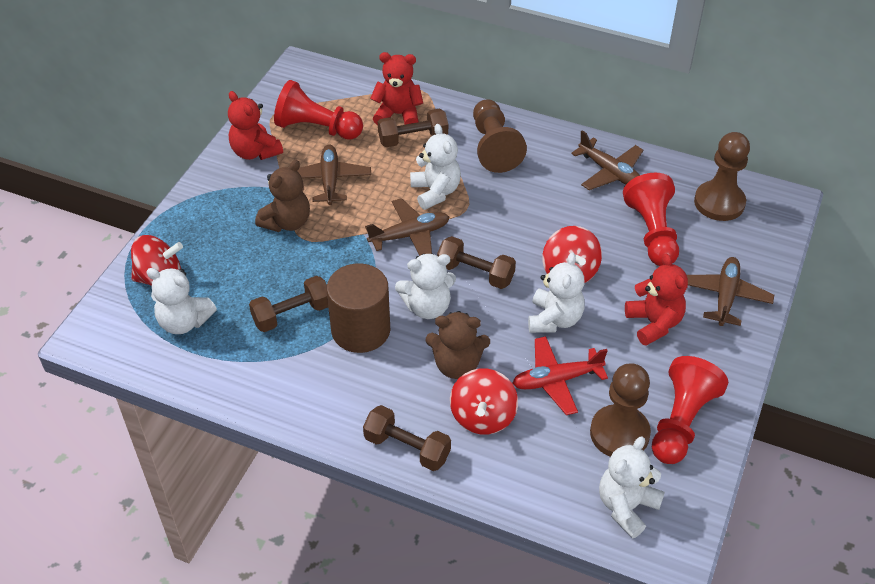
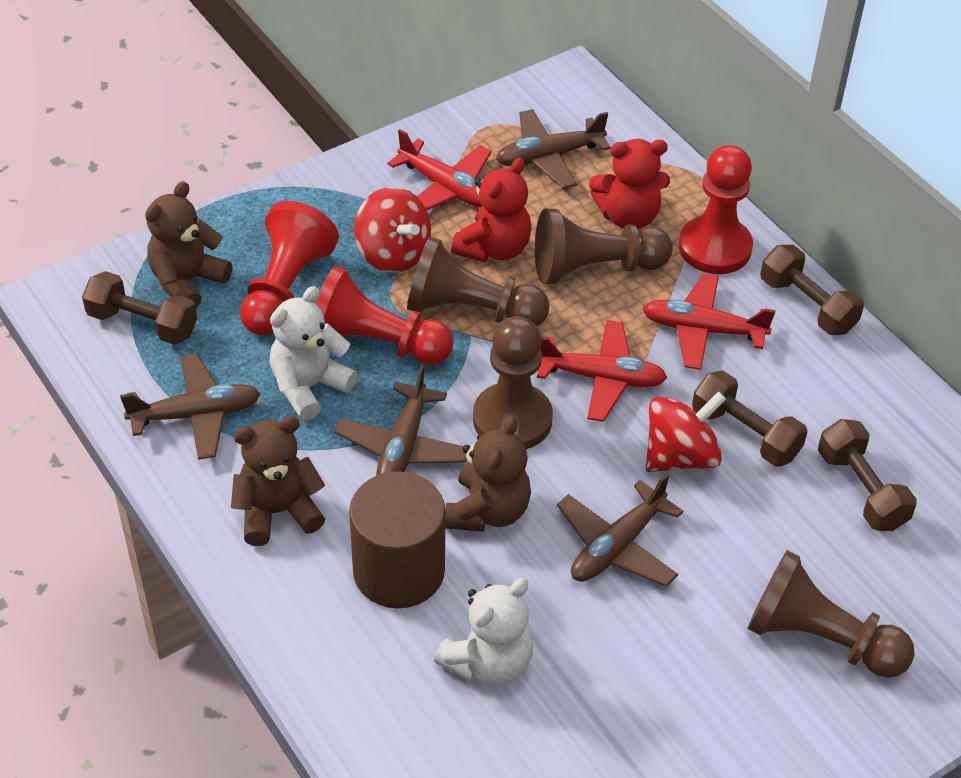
brown pawn: [473,99,527,173] [590,363,651,457] [694,132,750,221] = 3 -> [407,237,549,326] [473,316,553,449] [535,209,673,284] [747,550,915,678] = 4
brown teddy bear: [255,160,310,232] [426,311,490,379] = 2 -> [145,181,232,308] [231,416,325,546] [445,416,531,532] = 3
red plane: [512,336,608,415] = 1 -> [387,129,492,210] [537,320,667,422] [642,273,776,370] = 3
red spinning top: [131,235,183,286] [450,368,518,435] [542,226,602,283] = 3 -> [354,187,431,273] [646,391,726,472] = 2
red teddy bear: [228,91,283,160] [370,52,423,125] [625,253,688,346] = 3 -> [451,158,532,262] [589,139,670,229] = 2
white teddy bear: [146,268,217,334] [395,254,456,319] [410,124,461,210] [528,252,585,333] [599,436,665,539] = 5 -> [270,286,358,421] [434,578,533,686] = 2

